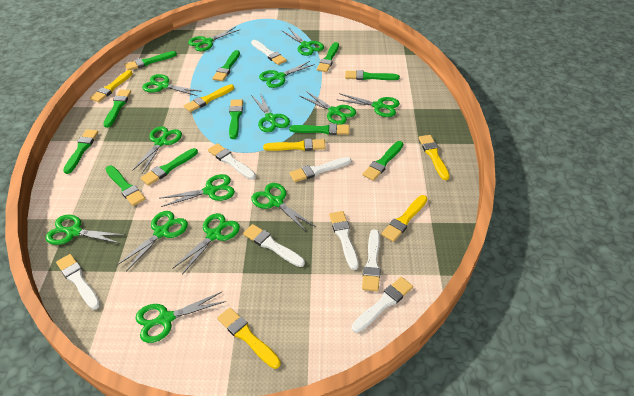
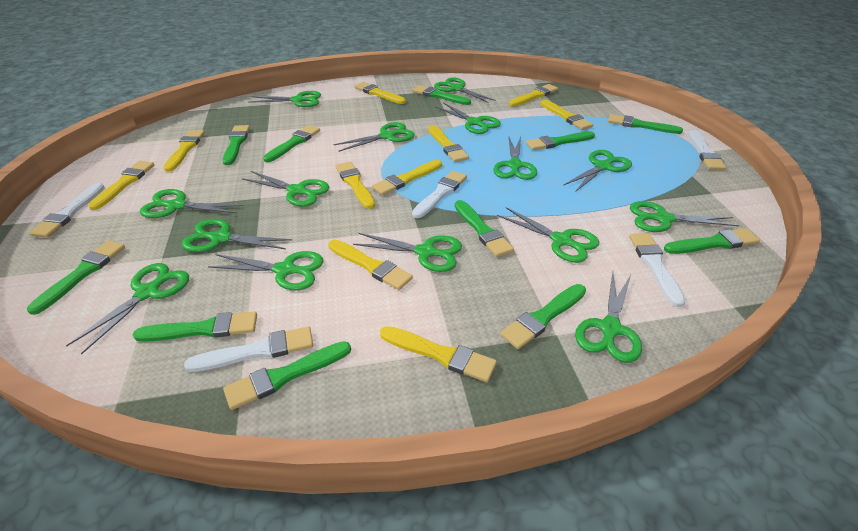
green scissors: [45,215,125,245] [117,211,188,271] [132,126,182,173] [136,292,226,343] [142,74,202,96] [159,174,235,207] [172,213,240,275] [188,27,240,51] [251,93,290,132] [251,183,316,232] [259,61,315,88] [282,27,324,56] [300,91,356,125] [336,93,400,117] = 14 -> [66,263,189,354] [140,189,243,218] [182,219,292,252] [208,251,324,290] [242,171,329,207] [248,91,321,107] [334,122,415,152] [353,233,462,272] [434,78,496,103] [435,102,501,134] [493,137,537,180] [497,207,599,263] [563,150,632,192] [575,272,642,363] [630,201,739,232] = 15
white brush: [56,254,100,309] [208,143,256,180] [243,224,305,267] [251,40,287,65] [290,157,352,182] [329,211,359,270] [352,277,413,333] [362,229,381,291] = 8 -> [29,183,105,238] [184,326,313,372] [412,171,467,218] [629,233,685,307] [688,130,726,170] = 5
yellow brush: [90,70,133,102] [184,84,234,112] [217,307,281,369] [263,139,326,151] [381,195,428,242] [419,135,450,180] = 6 -> [88,161,154,210] [163,130,205,172] [328,240,413,290] [335,161,375,209] [354,82,406,104] [372,160,442,195] [380,326,497,382] [428,125,469,162] [509,84,558,106] [541,100,593,130] = 10

